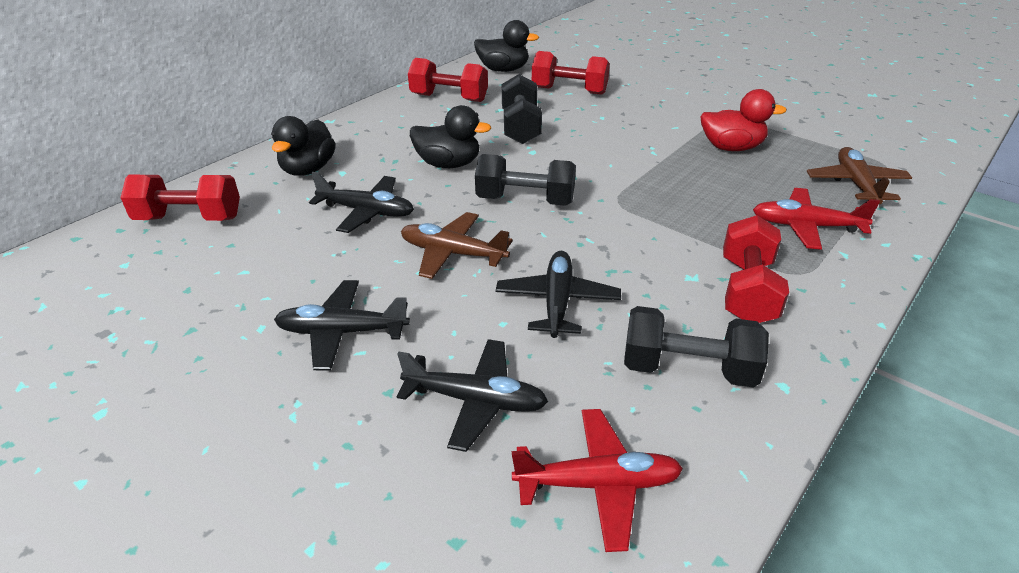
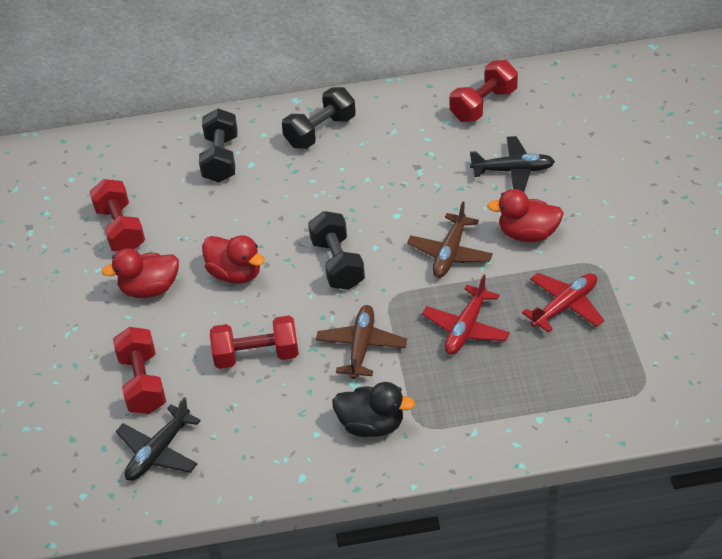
black duck: [271,116,336,176] [410,105,491,168] [474,20,539,72] = 3 -> [332,382,415,437] = 1
black plane: [274,280,410,371] [309,172,414,233] [397,339,548,452] [496,251,621,338] = 4 -> [116,397,201,481] [470,136,555,192] = 2
red duck: [700,89,787,151] = 1 -> [101,248,179,298] [202,235,265,284] [487,189,564,242] = 3

